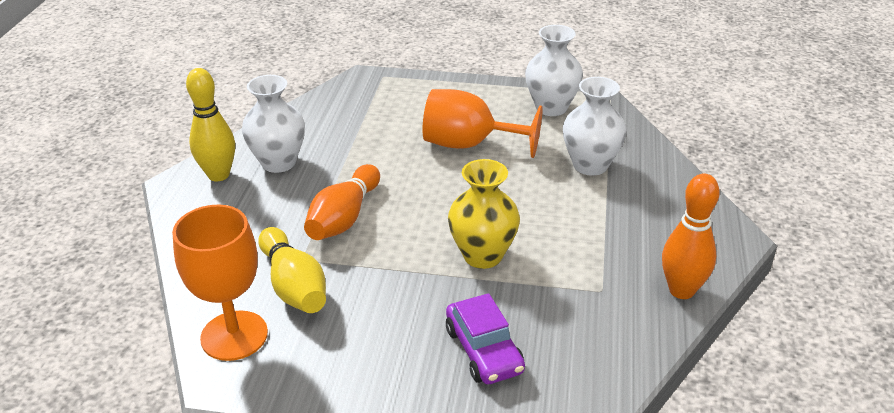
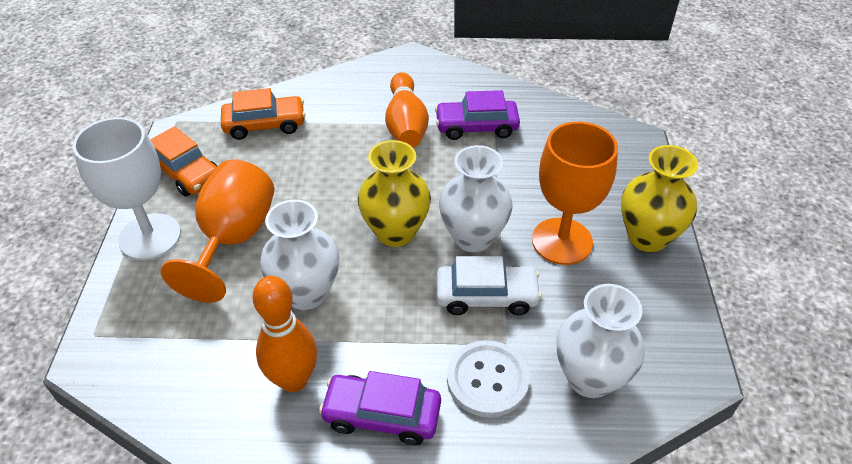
orange car: none = 0 -> [150,126,218,197] [221,88,306,140] = 2
purple car: [446,293,525,384] = 1 -> [319,371,441,445] [435,90,520,140] = 2
white button: none = 0 -> [447,340,530,418] = 1
white car: none = 0 -> [437,256,542,315] = 1
white goblet: none = 0 -> [72,117,181,260] = 1
yellow bowling pin: [186,68,235,181] [258,227,326,313] = 2 -> none = 0
yellow vase: [448,159,520,269] = 1 -> [358,140,431,247] [621,145,698,252] = 2

